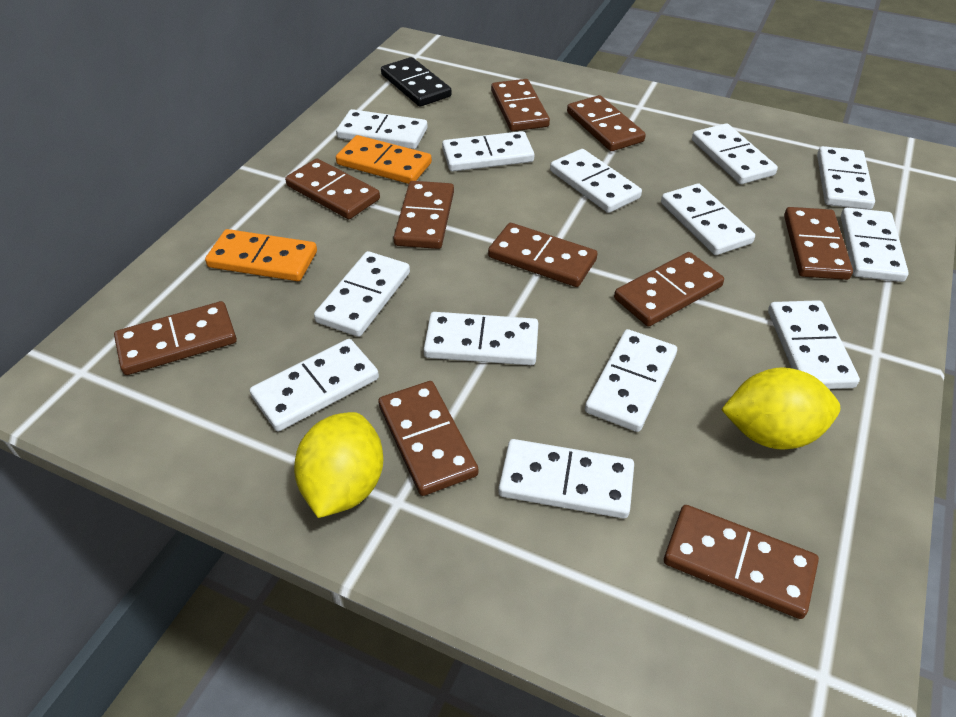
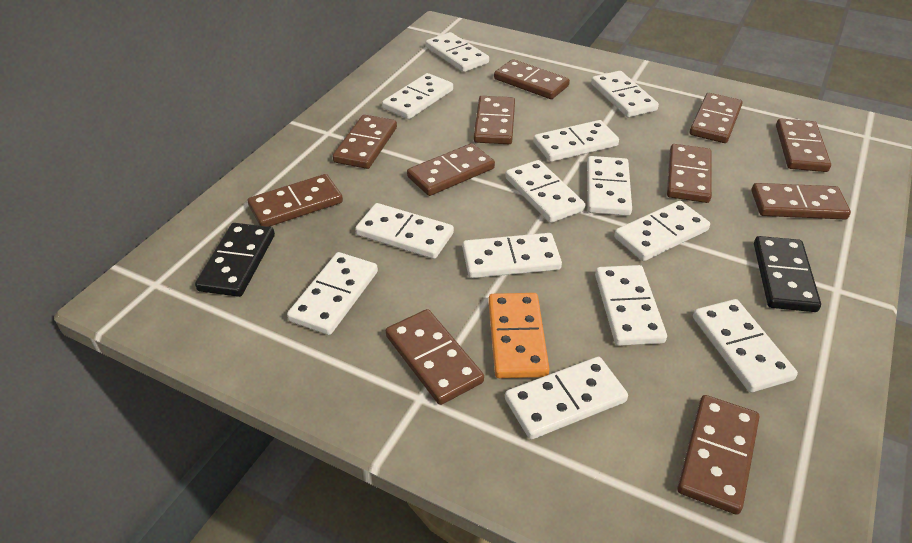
black domino: [381,57,452,107] = 1 -> [195,223,275,297] [754,236,821,312] = 2
brown domino: [114,301,237,375] [285,158,380,219] [378,381,478,496] [393,181,454,249] [488,223,598,287] [491,79,550,131] [567,95,646,151] [614,252,724,326] [664,505,819,619] [784,207,853,280] = 10 -> [248,174,343,227] [333,115,397,169] [386,309,484,405] [407,143,495,196] [474,96,515,144] [494,59,570,99] [667,144,712,203] [677,395,759,515] [689,93,743,143] [751,183,851,219] [776,119,831,172] = 11
orange domino: [205,229,317,281] [336,135,432,184] = 2 -> [488,293,550,378] = 1
yellow lemon: [294,412,383,518] [721,367,840,450] = 2 -> none = 0

